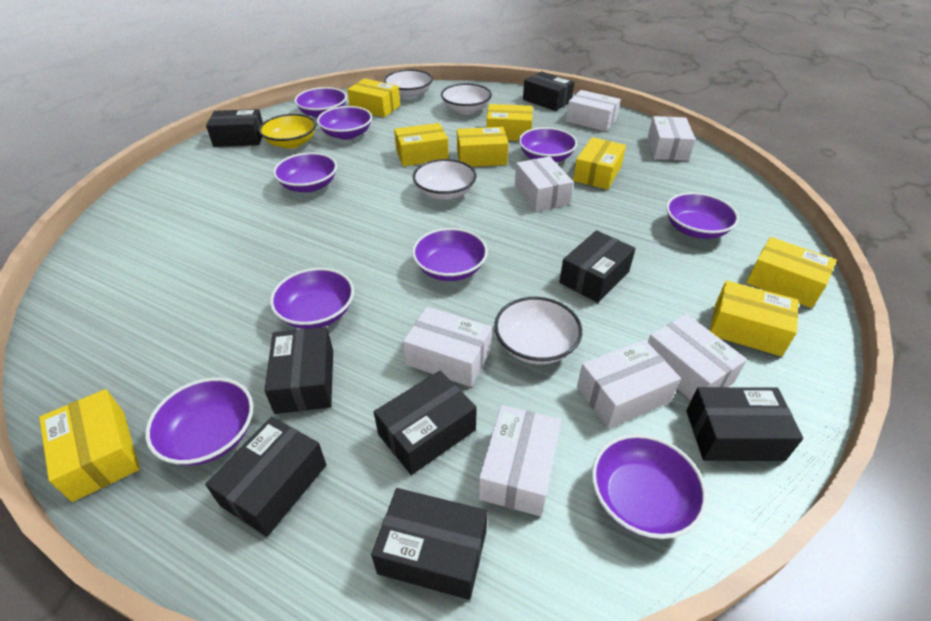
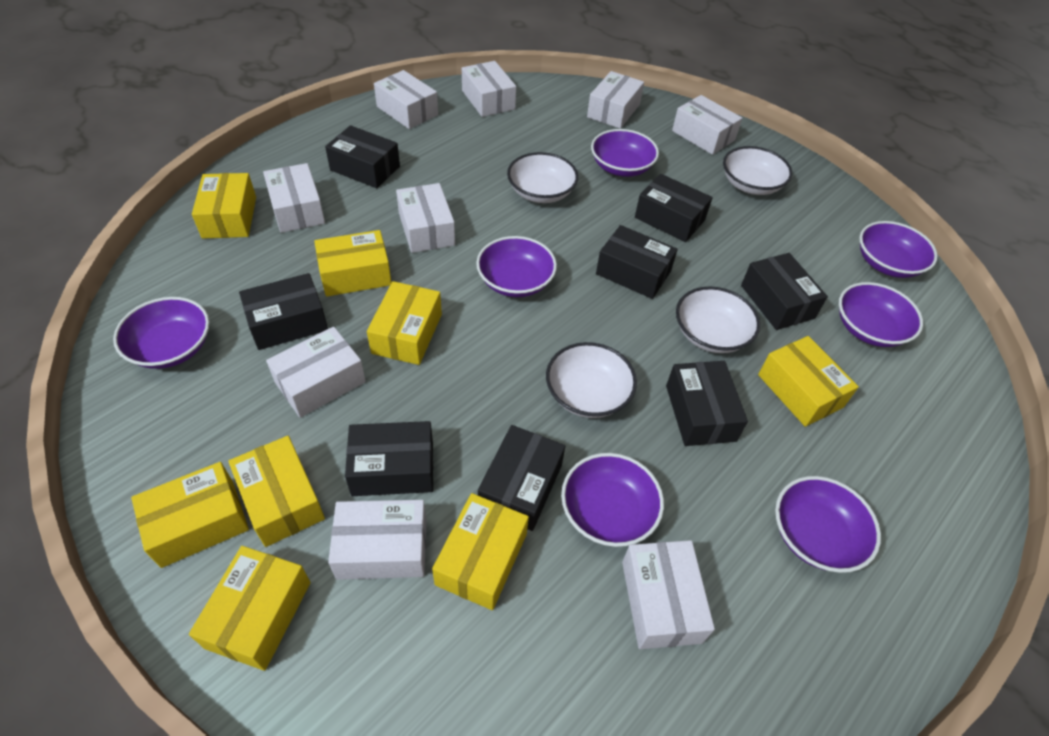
purple bowl: [145,378,253,465] [270,268,354,329] [273,152,337,193] [294,87,347,118] [317,106,372,140] [412,228,488,281] [519,127,577,162] [592,434,707,539] [666,192,739,239] = 9 -> [113,297,210,369] [476,236,557,297] [561,453,664,547] [591,129,659,177] [775,476,881,573] [839,282,923,347] [859,221,938,278] = 7
white box: [403,307,492,387] [478,405,561,517] [515,156,573,211] [566,90,621,132] [577,340,681,429] [648,116,695,161] [648,314,747,400] = 7 -> [263,163,325,233] [266,327,366,418] [328,500,427,580] [374,70,438,129] [396,183,455,253] [462,61,516,117] [587,71,644,129] [622,540,715,649] [672,95,742,155] = 9
yellow bowl: [259,114,316,149] = 1 -> none = 0

